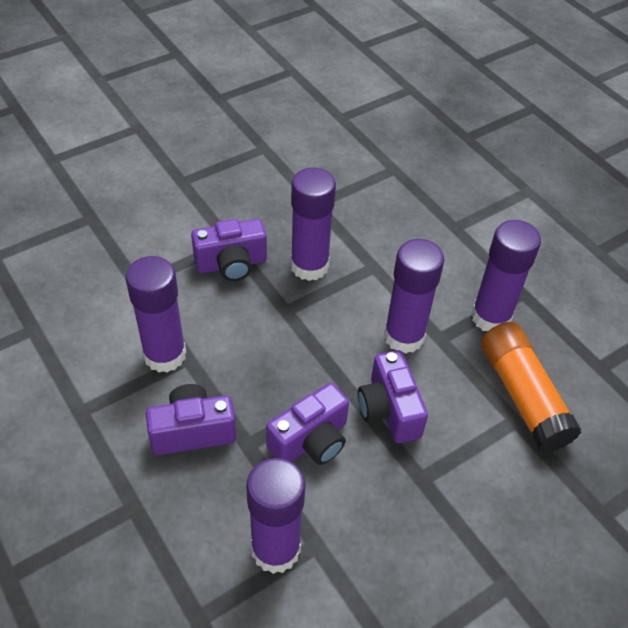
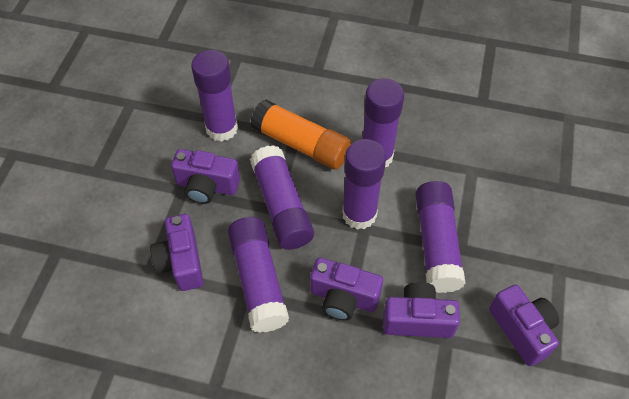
purple camera: [146,384,236,455] [191,219,267,281] [266,383,349,465] [358,350,428,443] = 4 -> [150,214,203,291] [171,149,240,204] [310,258,383,321] [383,282,460,338] [489,284,559,366] = 5
purple glue stick: [125,256,186,373] [246,458,306,574] [291,167,336,281] [384,239,444,354] [471,220,541,331] = 5 -> [191,50,238,142] [228,217,289,333] [250,145,314,250] [342,139,386,230] [363,78,404,167] [415,181,466,293] = 6

